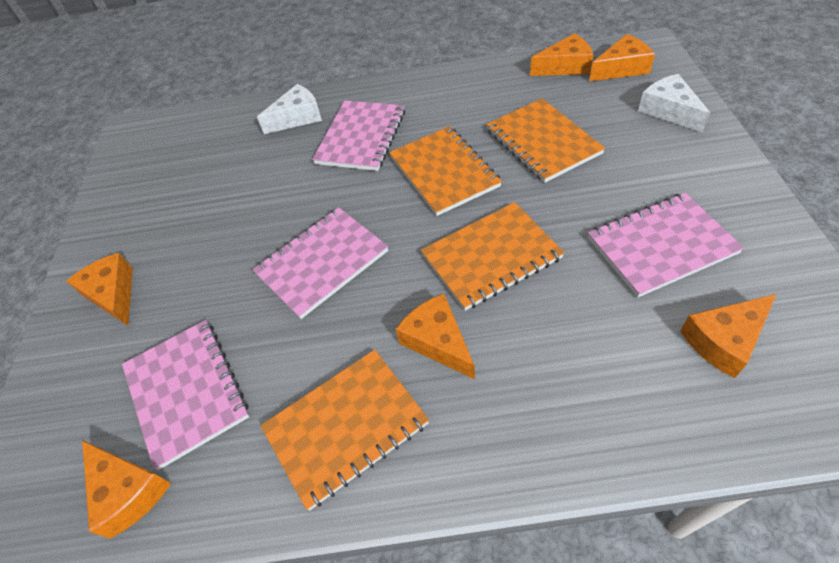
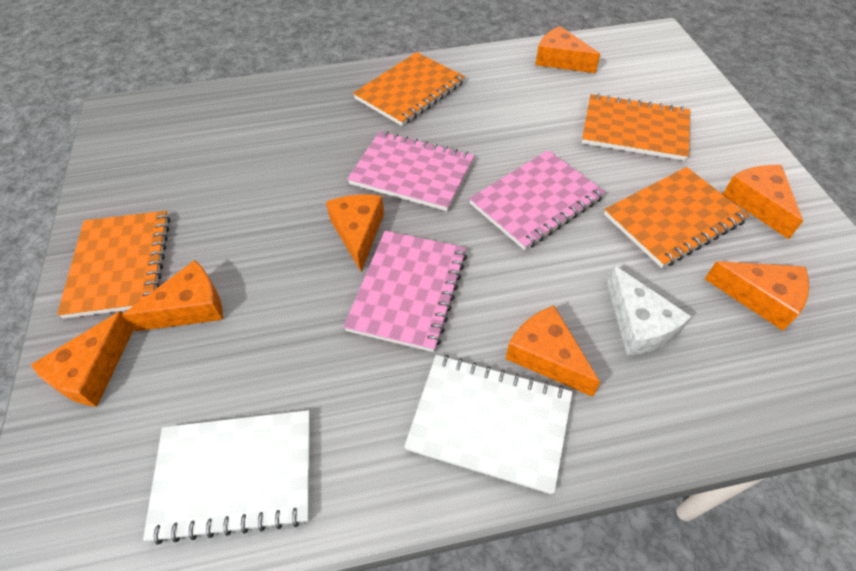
orange cheese: [67,253,133,326] [82,440,171,539] [396,294,475,379] [530,33,593,76] [589,34,655,81] [680,294,776,378] = 6 -> [31,311,134,407] [122,260,223,331] [326,195,384,271] [506,306,601,397] [536,26,600,73] [705,261,809,331] [722,165,803,239] = 7
pink notebook: [122,320,249,470] [252,207,388,319] [312,101,405,171] [588,193,744,297] = 4 -> [344,231,467,352] [347,131,475,211] [469,150,606,250] = 3
white cheese: [257,84,322,134] [638,74,710,132] = 2 -> [607,265,692,355] = 1
white notebook: none = 0 -> [143,410,310,545] [404,355,573,494] = 2

